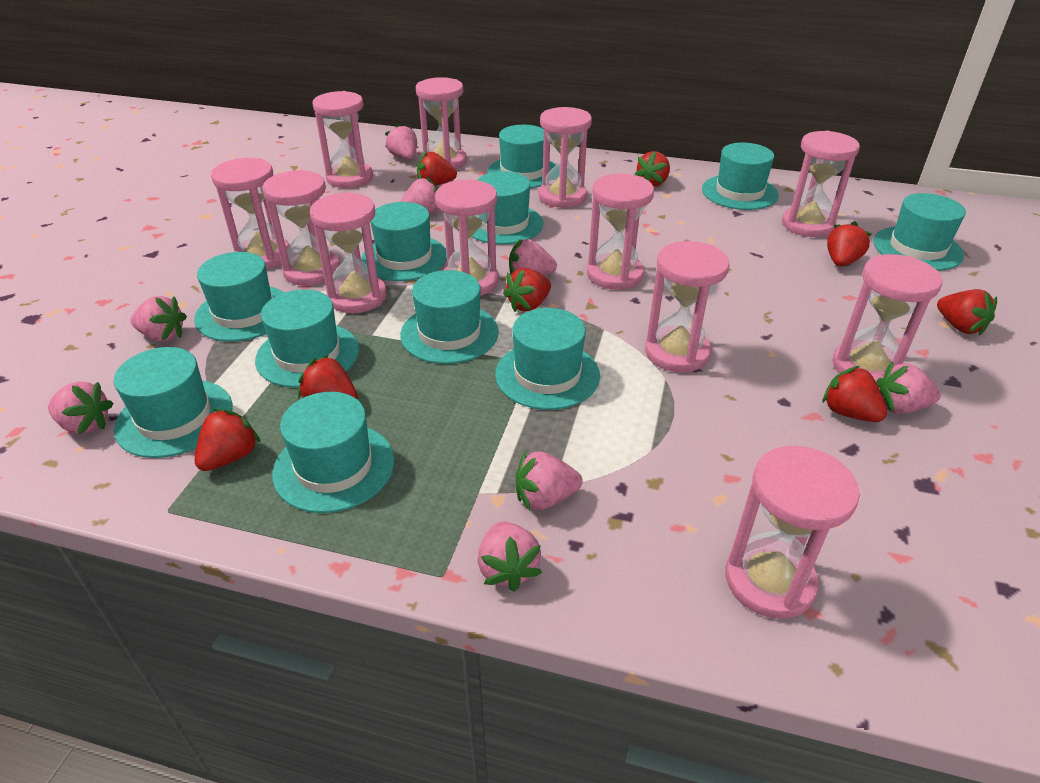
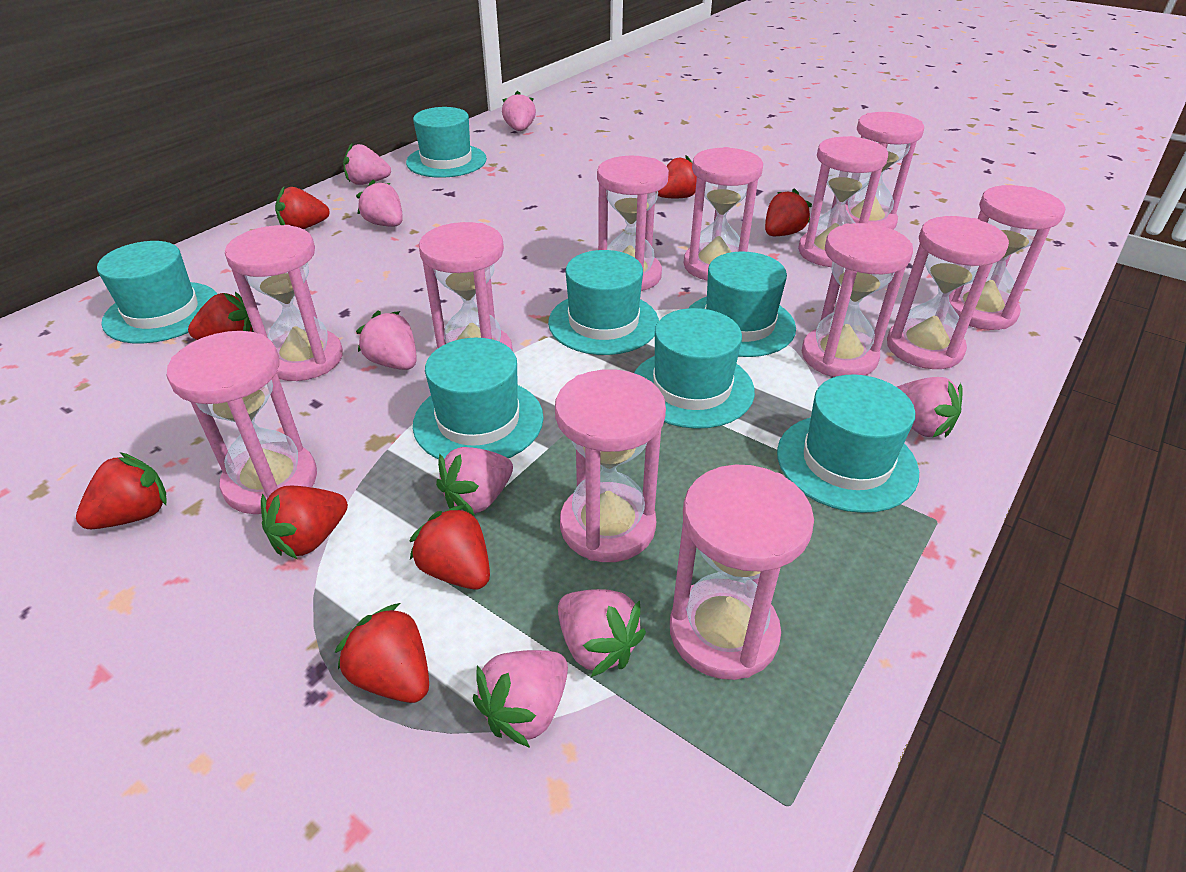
turquoise hat: [114,347,233,458] [194,252,285,342] [255,290,359,388] [272,392,394,513] [361,202,447,281] [400,270,499,364] [473,171,543,244] [488,125,556,188] [495,308,600,410] [702,143,779,210] [873,193,966,271] = 11 -> [97,241,217,343] [406,107,487,178] [413,338,544,459] [548,250,659,355] [634,308,755,429] [689,252,796,357] [777,374,919,513] = 7

